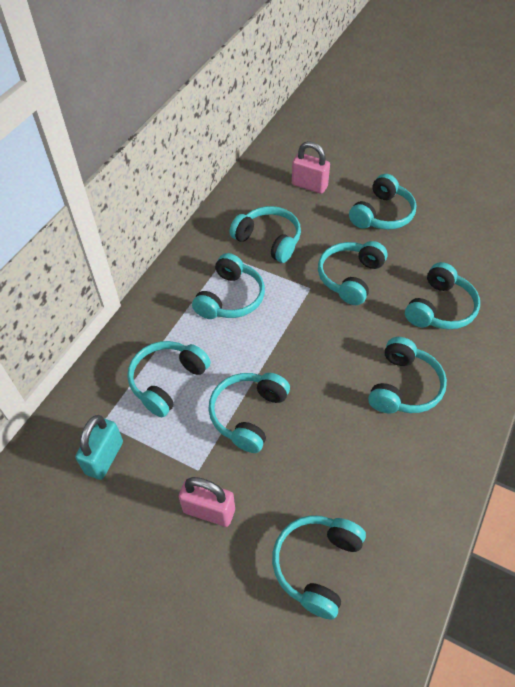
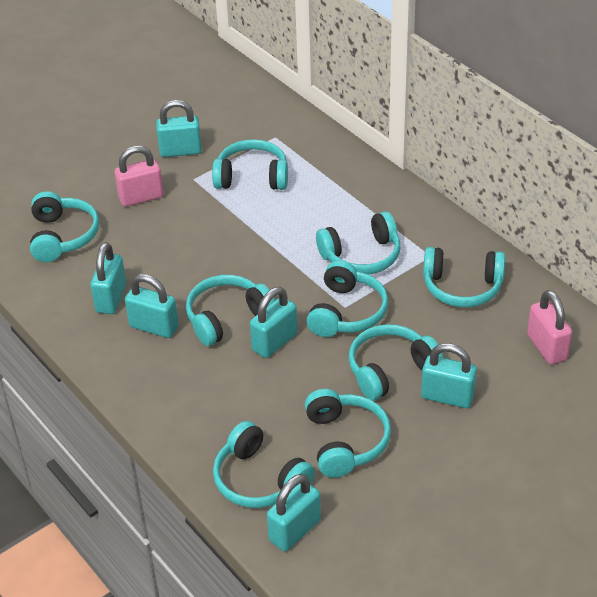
turquoise padlock: [75,415,123,480] = 1 -> [90,242,126,314] [125,274,179,338] [156,100,202,157] [250,287,298,358] [267,474,321,551] [421,343,477,408] = 6

